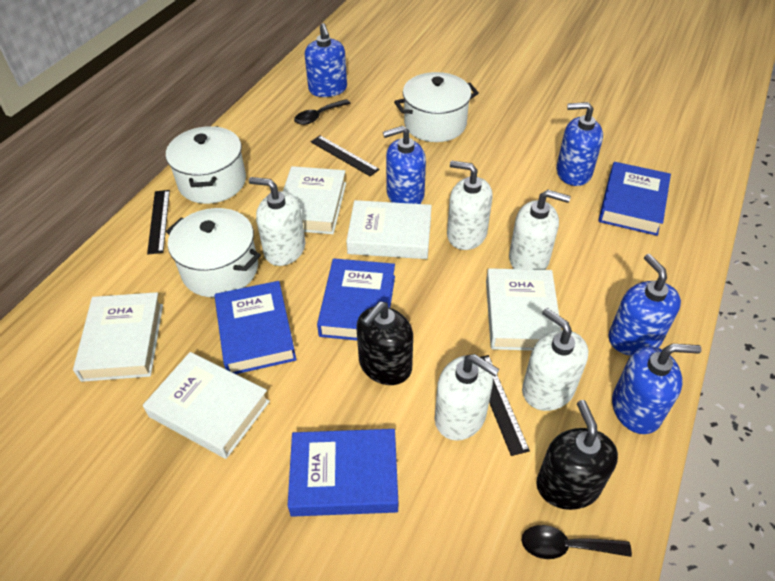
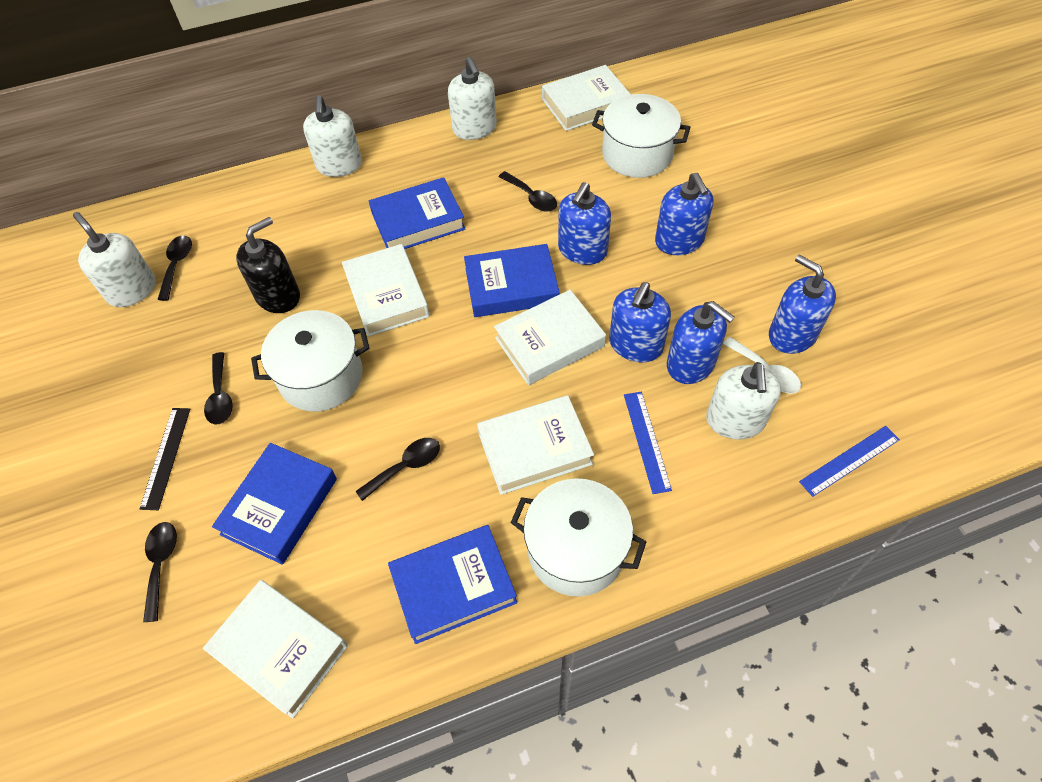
black ruler: [147,190,170,255] [310,135,380,176] [481,355,530,456] = 3 -> [140,408,190,510] = 1
black soap dispenser: [356,301,413,385] [536,400,618,510] = 2 -> [236,217,300,313] = 1
black spoon: [294,99,351,125] [521,525,632,559] = 2 -> [143,522,177,622] [158,235,192,301] [204,352,233,424] [355,438,440,501] [499,171,557,212] = 5
blue ruler: none = 0 -> [624,392,672,494] [799,426,900,497] = 2
white soap dispenser: [249,177,305,266] [435,354,500,441] [447,160,493,250] [509,190,571,270] [522,308,588,411] = 5 -> [73,212,156,307] [303,95,362,177] [448,57,497,140] [706,362,781,440] = 4
white spoon: none = 0 -> [723,337,801,394] = 1

